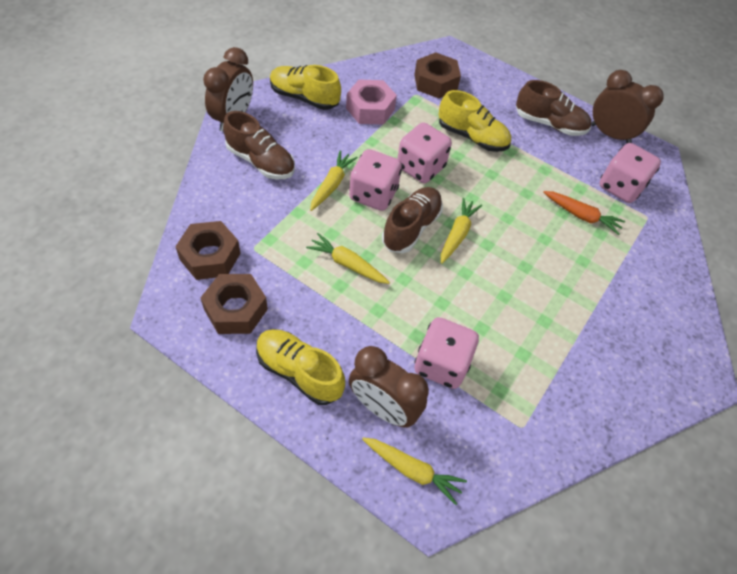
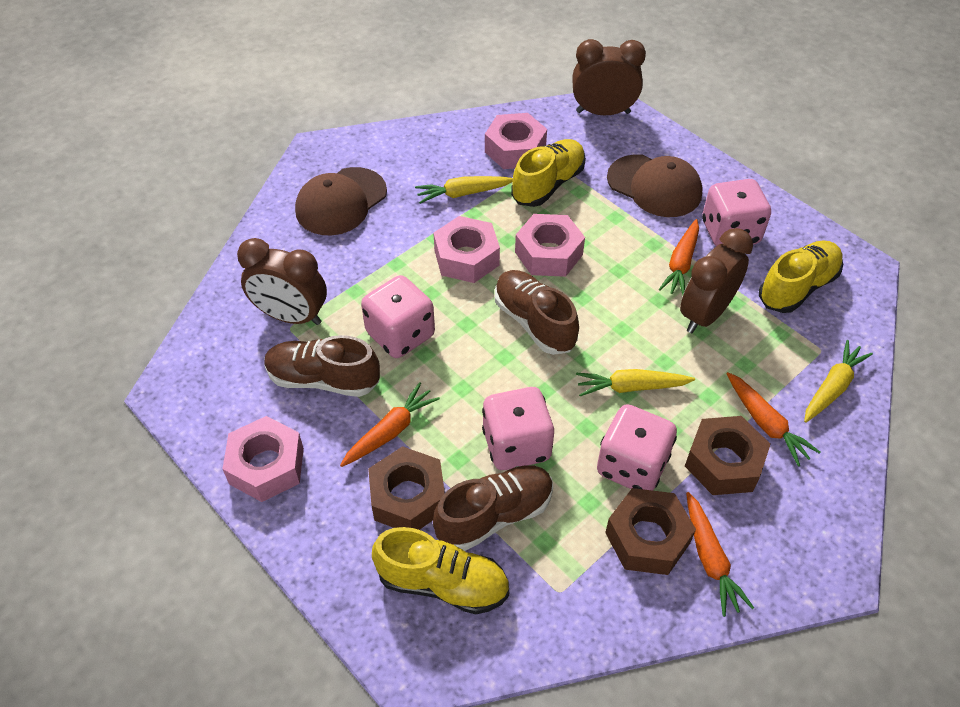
brown cap: none = 0 -> [295,167,387,235] [607,154,703,217] = 2
orange carrot: [543,191,625,235] = 1 -> [340,382,440,467] [659,219,699,295] [686,492,754,617] [726,372,820,466] = 4
pink nut: [346,79,397,125] = 1 -> [222,416,304,502] [434,216,500,283] [485,113,547,169] [515,214,585,277] = 4
yellow carrot: [306,233,390,284] [310,150,358,211] [362,437,467,505] [441,198,482,264] = 4 -> [415,176,513,204] [576,369,695,396] [804,340,873,423] = 3

